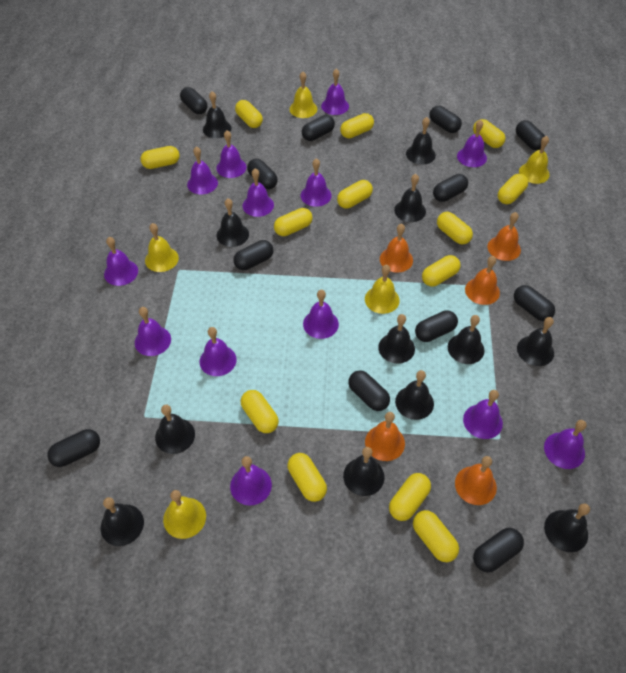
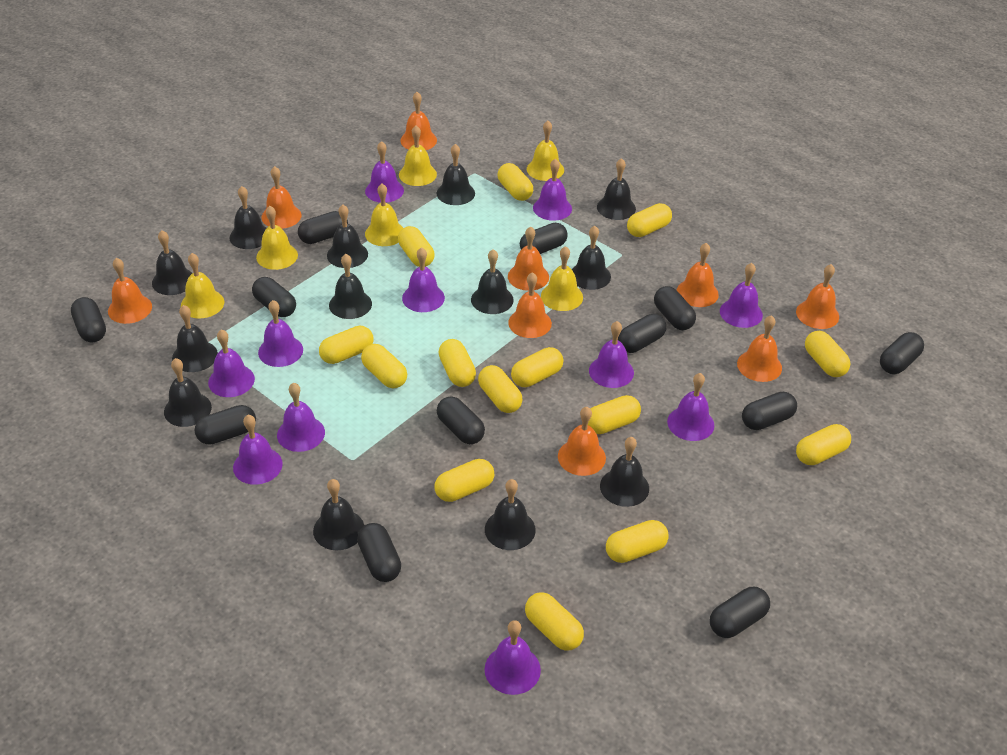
black bell: [101,497,144,546] [155,405,195,454] [203,91,231,138] [217,198,249,247] [343,447,384,496] [378,314,415,363] [394,174,426,222] [395,370,434,420] [406,117,436,165] [448,315,485,364] [517,317,554,366] [544,504,590,552] = 12 -> [152,231,192,295] [164,358,212,427] [172,305,218,372] [229,186,266,249] [313,479,364,550] [327,205,368,268] [329,254,372,319] [437,144,475,205] [471,249,514,314] [485,479,536,550] [572,226,611,290] [597,158,636,220] [600,437,649,507] = 13
orange bell: [365,412,405,461] [380,224,413,273] [455,456,497,505] [465,256,500,305] [487,212,521,261] = 5 -> [108,258,152,324] [261,166,302,229] [400,92,437,150] [508,226,549,291] [508,272,552,338] [558,407,606,476] [677,243,719,307] [737,315,782,382] [796,264,839,329] = 9
purple bell: [104,237,138,286] [135,307,171,356] [187,146,218,194] [200,327,237,376] [216,130,247,178] [230,456,272,506] [243,169,274,217] [301,158,332,207] [303,290,339,339] [321,69,349,115] [457,120,487,167] [463,390,503,439] [544,420,587,469] = 13 -> [208,330,255,397] [233,415,283,485] [258,300,303,367] [277,383,325,452] [365,141,404,203] [402,247,445,312] [485,620,541,695] [533,159,572,221] [589,321,634,388] [667,373,714,441] [720,263,763,328] = 11
yellow bell: [145,223,179,272] [163,490,206,539] [289,72,317,118] [365,265,400,314] [519,136,550,184] = 5 -> [181,253,224,319] [256,206,298,270] [365,184,403,246] [399,125,437,186] [527,121,564,181] [541,246,583,311] = 6
yellow capsule: [140,146,180,169] [235,100,263,128] [241,390,279,433] [274,208,313,236] [287,453,327,502] [337,180,373,209] [340,113,374,139] [389,473,431,521] [413,510,459,562] [422,255,460,286] [437,212,473,245] [473,119,505,148] [498,174,528,204] = 13 -> [319,326,374,364] [361,344,407,388] [398,226,435,267] [435,459,494,502] [438,339,476,387] [478,365,523,413] [498,163,533,201] [511,347,563,387] [525,592,584,651] [588,395,641,434] [606,520,669,563] [627,203,672,237] [796,424,851,465] [805,331,851,377] = 14

